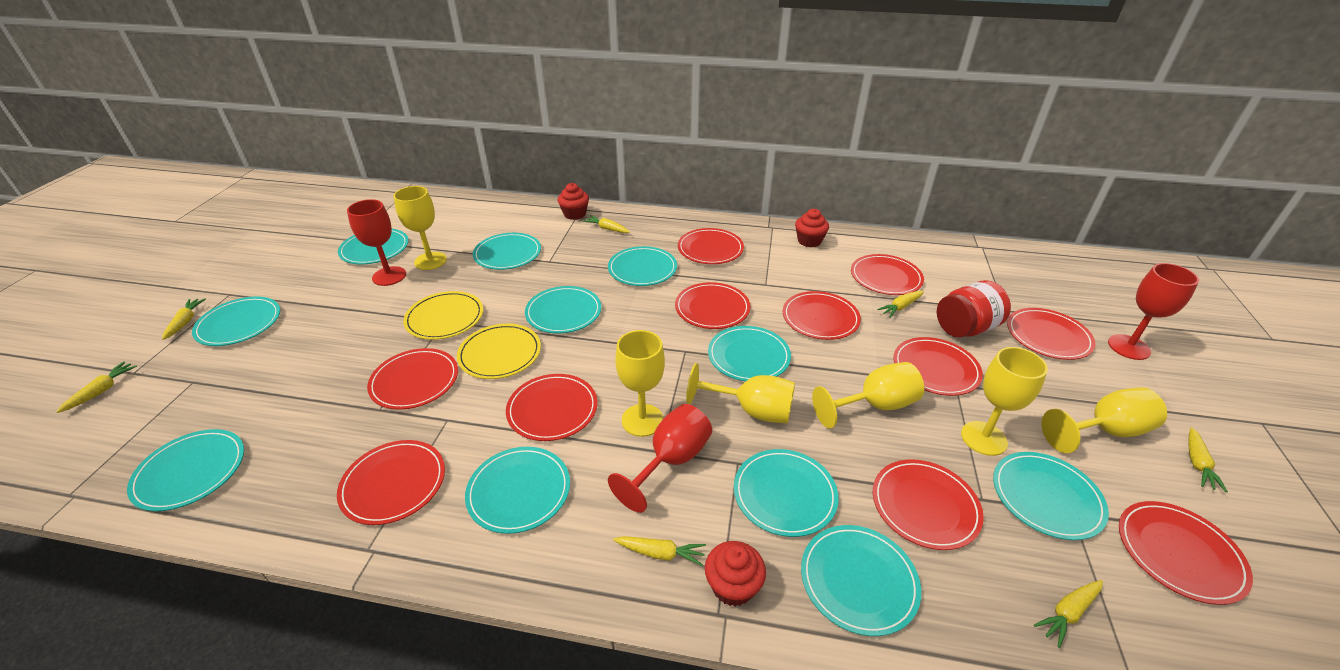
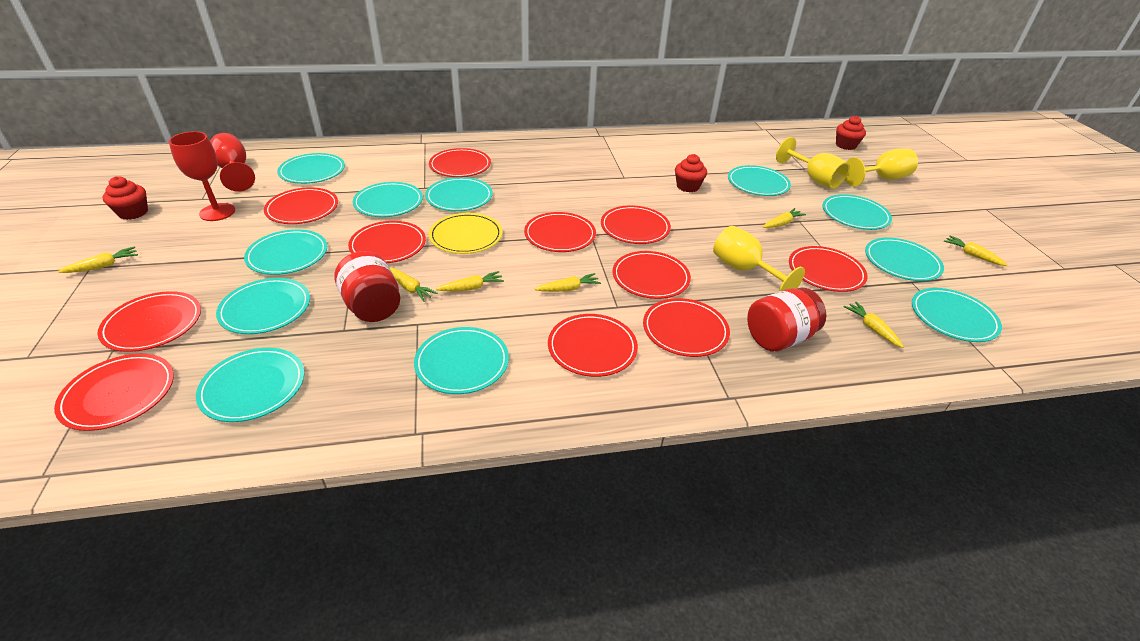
red goblet: [347,199,406,286] [608,404,712,513] [1108,263,1199,360] = 3 -> [168,131,235,221] [210,133,255,192] = 2
red jar: [937,280,1011,338] = 1 -> [334,251,400,322] [747,288,826,352] = 2
yellow goblet: [393,186,447,270] [615,330,665,437] [686,363,795,424] [812,362,924,429] [961,347,1048,456] [1041,387,1167,453] = 6 -> [713,226,805,291] [776,137,849,189] [845,149,918,186] = 3
yellow plate: [403,291,483,340] [457,324,541,379] = 2 -> [429,213,502,254] = 1

